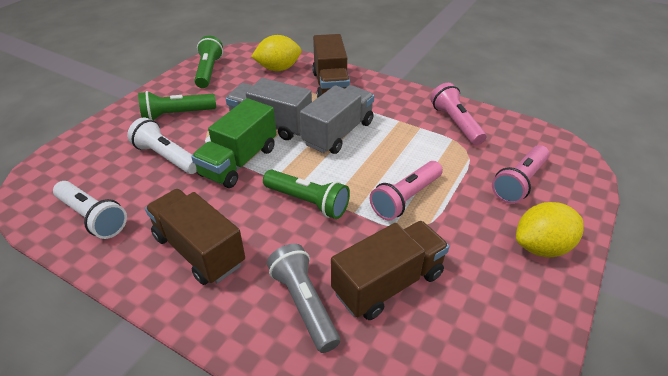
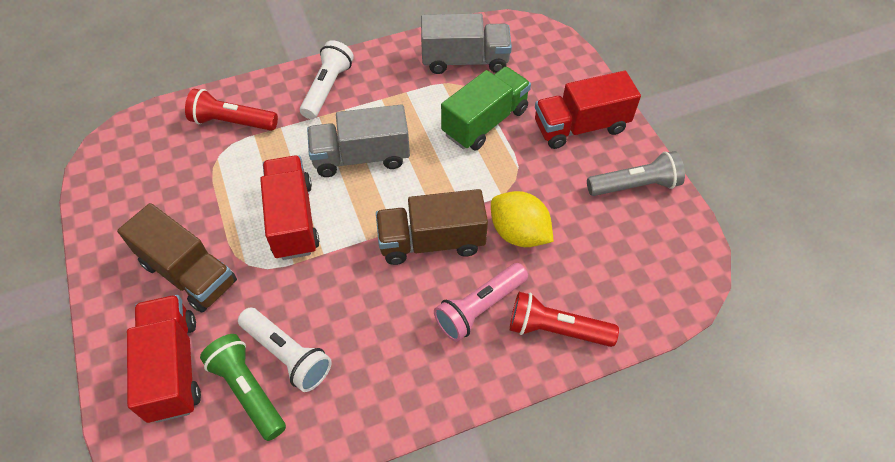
brown truck: [145,189,245,285] [312,34,350,98] [331,221,449,320] = 3 -> [117,203,237,313] [376,189,488,265] = 2
green flashlight: [138,91,216,120] [194,35,223,88] [263,170,350,219] = 3 -> [200,334,286,441] = 1
pink flashlight: [370,161,443,221] [430,83,487,145] [492,145,549,204] = 3 -> [434,263,528,342] = 1
red flashlight: none = 0 -> [185,89,278,131] [510,292,619,347] = 2
red truck: none = 0 -> [127,295,201,423] [260,155,320,260] [535,71,641,149] = 3
yellow lemon: [251,35,301,71] [516,202,584,257] = 2 -> [491,191,554,247] = 1

